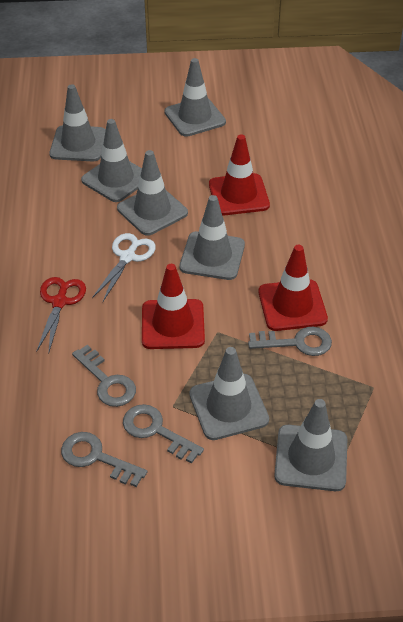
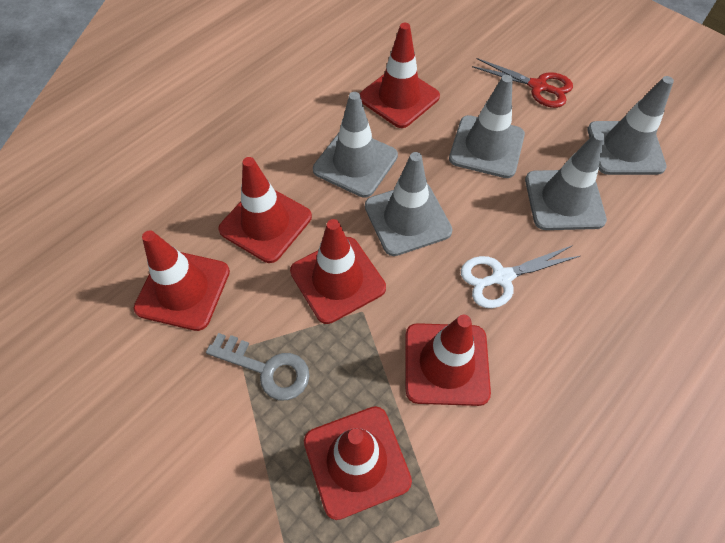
grey key: [61,432,147,487] [72,345,136,407] [123,404,204,464] [248,327,332,356] = 4 -> [206,333,310,400] = 1
grey traffic cone: [49,84,106,161] [81,119,142,202] [117,150,188,236] [164,58,226,137] [179,195,245,280] [189,347,269,440] [274,399,347,491] = 7 -> [313,92,398,198] [365,152,453,256] [449,75,525,178] [525,132,607,230] [588,76,674,175] = 5
red traffic cone: [142,264,205,349] [209,135,270,215] [259,245,328,331] = 3 -> [134,230,230,331] [218,157,312,263] [290,219,386,324] [304,406,412,520] [360,23,440,128] [405,315,491,406] = 6

